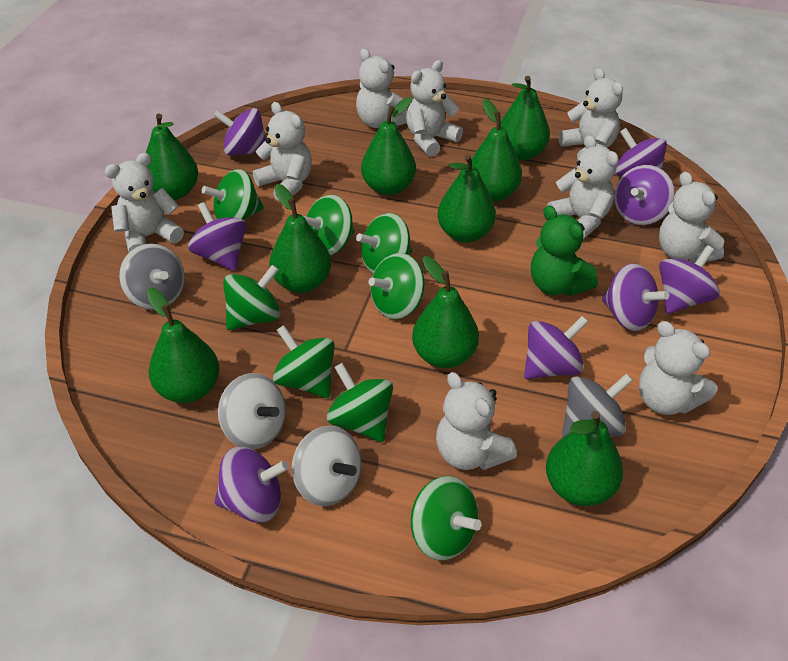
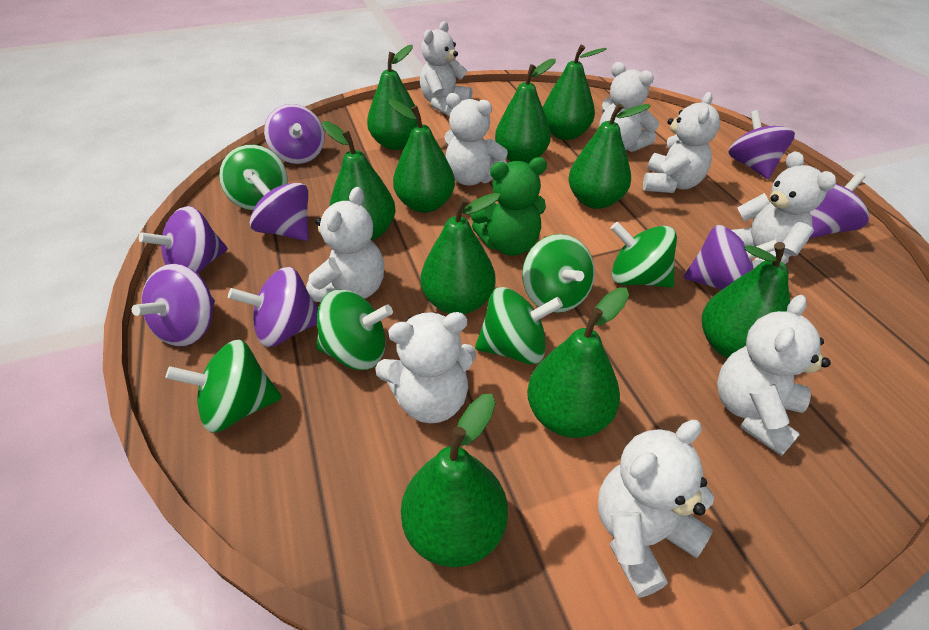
green pear: [146,114,198,200] [146,288,219,403] [269,184,331,293] [361,97,416,195] [412,256,479,368] [437,154,496,243] [471,99,522,202] [500,76,550,161] [546,411,623,506] = 9 -> [322,121,396,241] [367,45,418,150] [388,99,455,213] [401,394,508,567] [421,193,500,314] [495,59,555,164] [527,288,629,438] [543,45,607,140] [568,103,651,209] [702,242,790,359] = 10
green spinning top: [202,169,264,220] [223,265,280,330] [273,325,335,398] [303,195,354,255] [327,363,393,442] [356,213,412,273] [368,253,425,319] [411,476,481,561] = 8 -> [166,340,282,433] [219,145,288,210] [316,290,393,370] [475,287,563,364] [522,234,595,313] [611,222,677,288] = 6
grey spinning top: [119,243,185,310] [562,374,633,437] = 2 -> none = 0
white spinning top: [218,373,286,449] [292,426,362,506] = 2 -> none = 0

